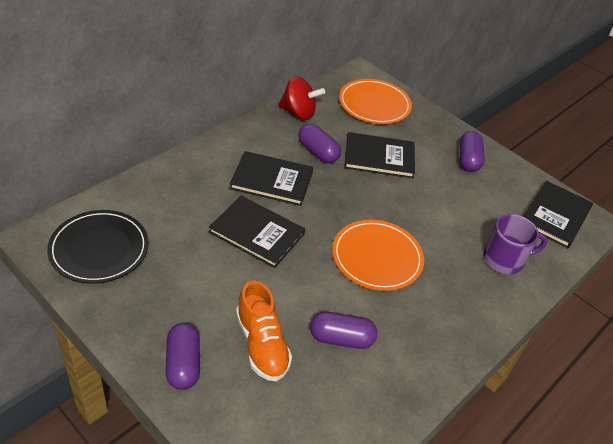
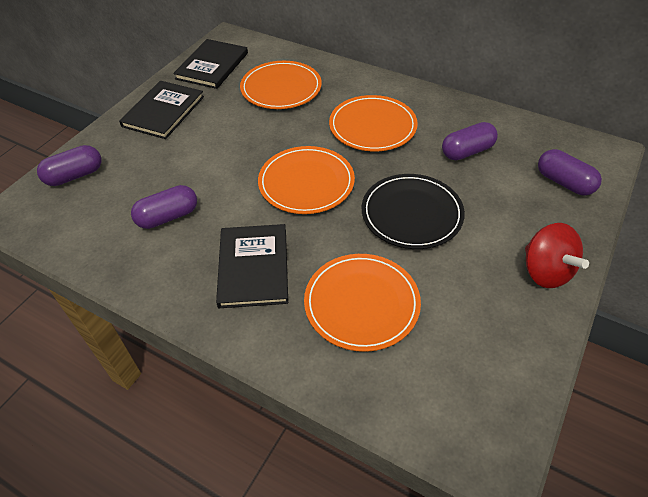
black book: [209,196,305,268] [229,151,313,206] [344,132,415,178] [523,181,593,248] = 4 -> [119,81,204,139] [173,39,248,89] [216,224,288,308] = 3
orange plate: [332,220,424,291] [339,79,412,124] = 2 -> [240,61,322,109] [258,146,355,214] [304,254,421,352] [329,95,418,151] = 4
orange shoe: [236,281,292,381] = 1 -> none = 0
purple mug: [483,214,547,274] = 1 -> none = 0

